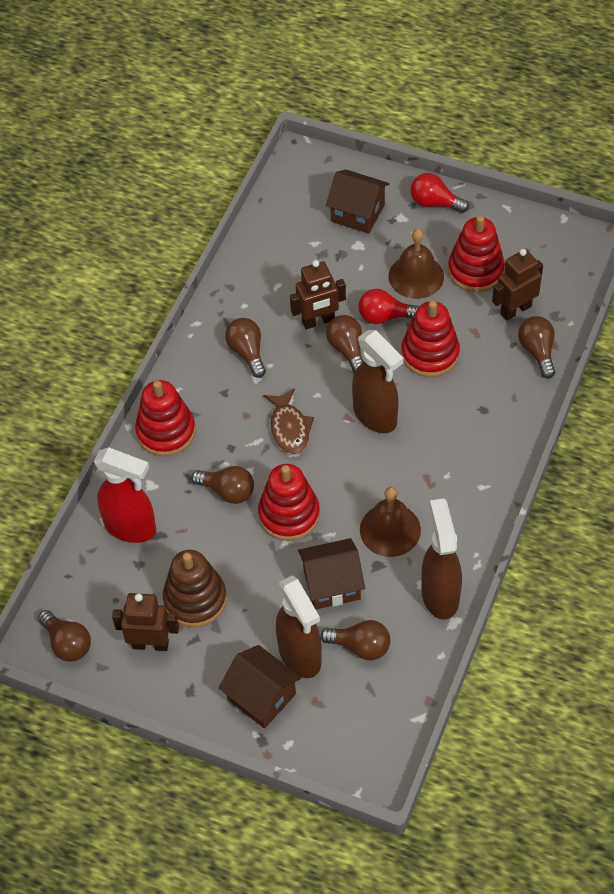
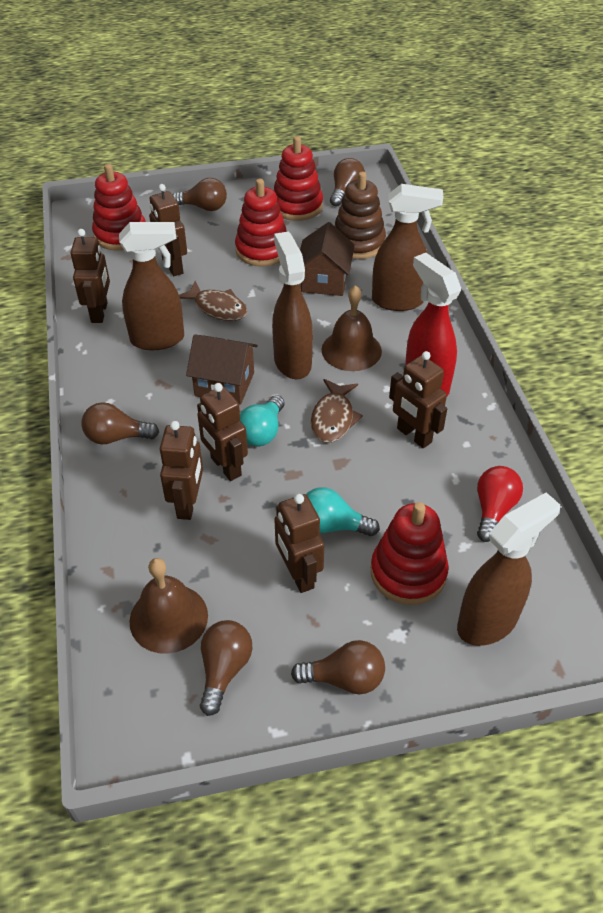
brown fish: [263,388,314,455] = 1 -> [179,281,247,321] [311,379,363,443] = 2
brown house: [218,645,301,729] [298,538,365,609] [326,170,389,234] = 3 -> [186,334,258,405] [300,222,355,296] = 2
brown light bulb: [38,610,91,662] [191,466,254,504] [225,318,266,378] [320,620,390,660] [326,315,364,373] [518,316,555,378] = 6 -> [81,402,159,444] [173,178,227,211] [200,620,252,716] [291,640,385,694] [330,158,365,206] = 5
brown robot: [112,593,179,651] [290,260,346,329] [492,249,543,321] = 3 -> [71,229,110,323] [149,184,187,276] [160,421,203,520] [197,383,248,481] [274,494,324,593] [389,351,447,448] = 6
brown spray bottle: [276,575,322,678] [352,330,404,433] [421,498,462,620] = 3 -> [119,222,184,350] [272,232,313,379] [372,184,443,311] [457,492,560,646] = 4
red light bulb: [358,289,419,324] [411,173,469,213] = 2 -> [477,466,523,542] = 1
turquoise light bulb: none = 0 -> [240,395,285,446] [306,487,380,536] = 2

